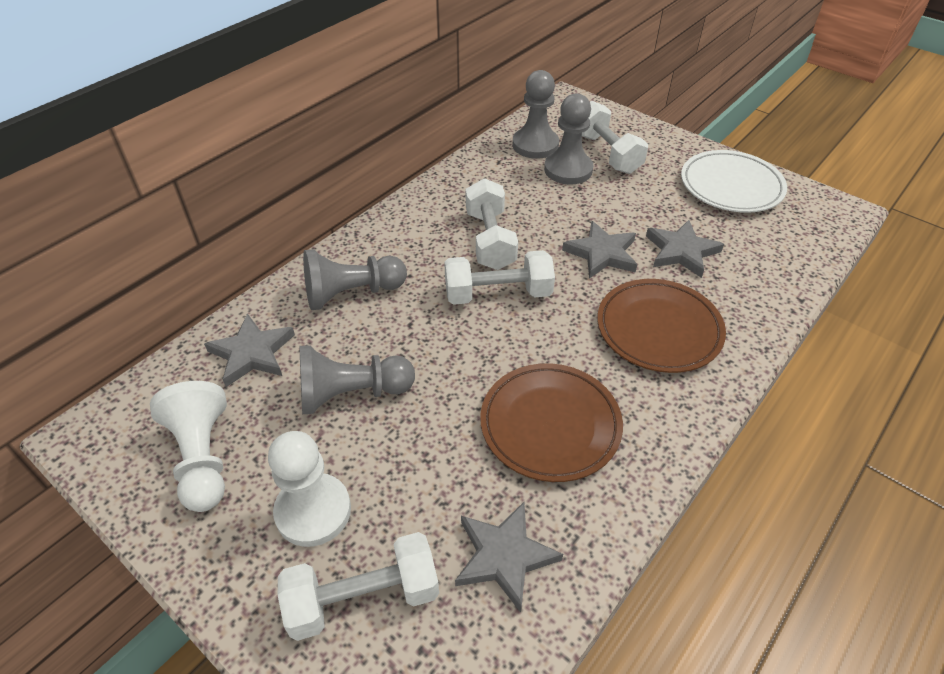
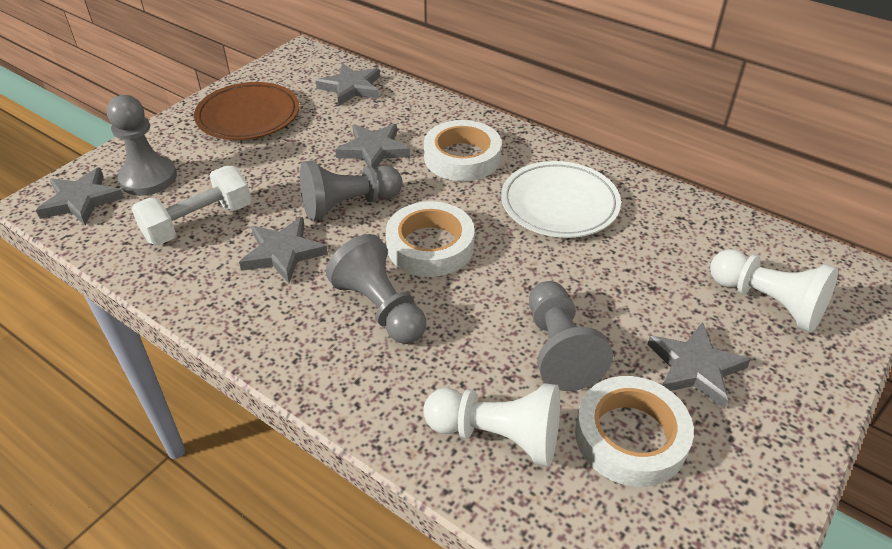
brown plate: [480,363,623,482] [597,279,726,373] = 2 -> [194,82,300,140] = 1
grey star: [204,313,295,387] [455,502,563,613] [562,221,637,279] [646,220,724,278] = 4 -> [36,167,124,226] [239,217,328,283] [316,63,380,106] [335,124,410,169] [647,322,751,409] = 5
white dumbbell: [278,532,439,641] [444,250,555,305] [466,178,518,270] [582,101,648,174] = 4 -> [132,166,251,245] = 1
white tape: none = 0 -> [386,201,475,277] [424,120,502,181] [575,376,694,487] = 3

